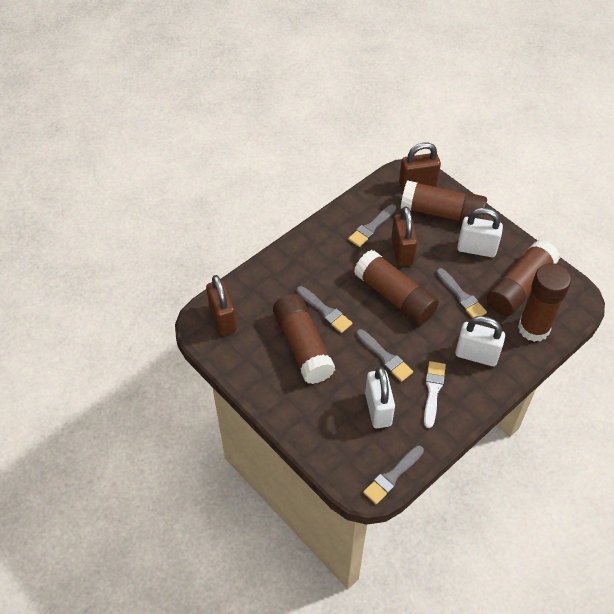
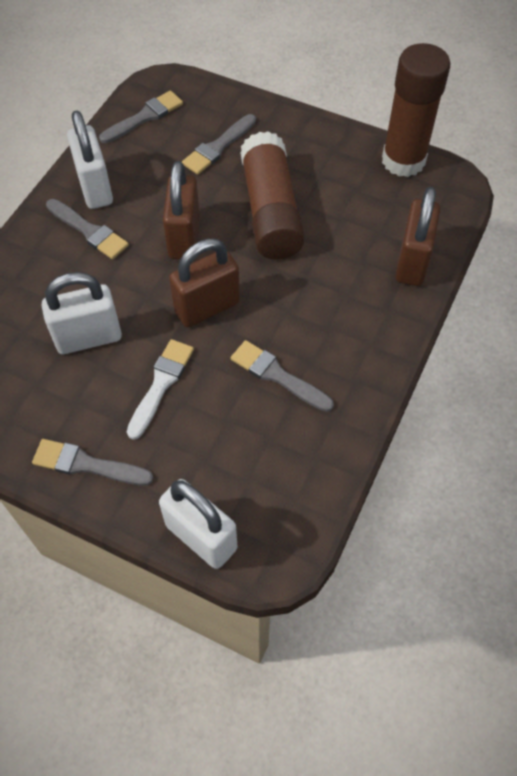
brown glue stick: [273,294,335,384] [354,250,439,325] [401,180,487,223] [487,240,560,316] [518,263,571,342] = 5 -> [240,131,305,260] [382,43,450,177] = 2

